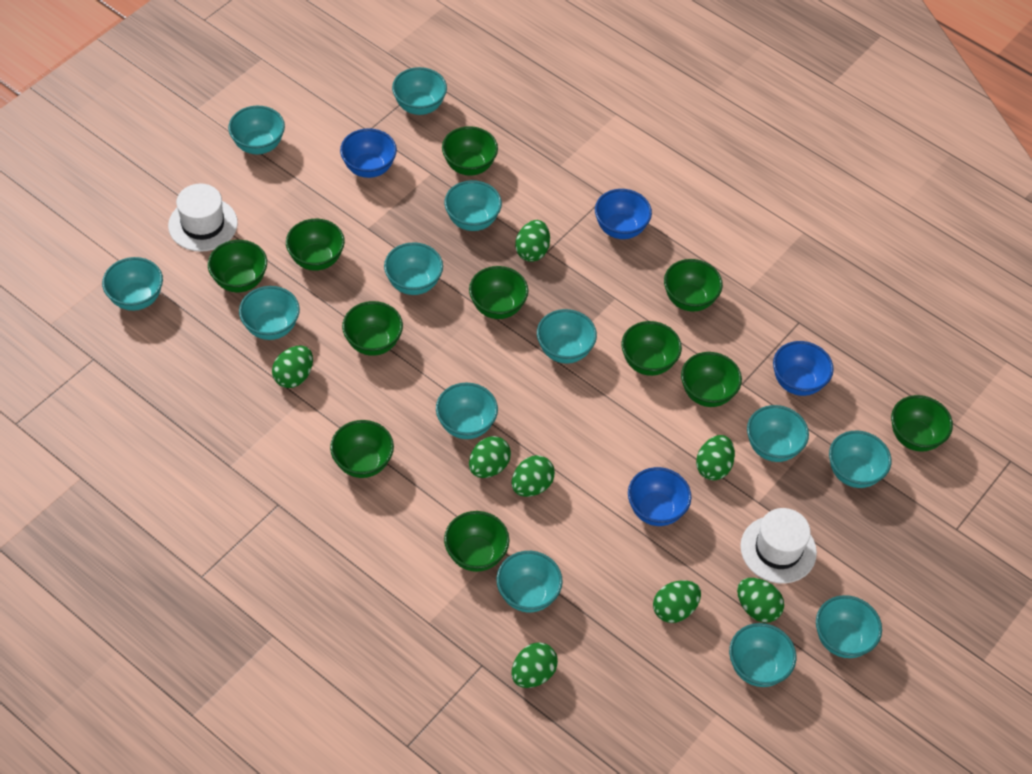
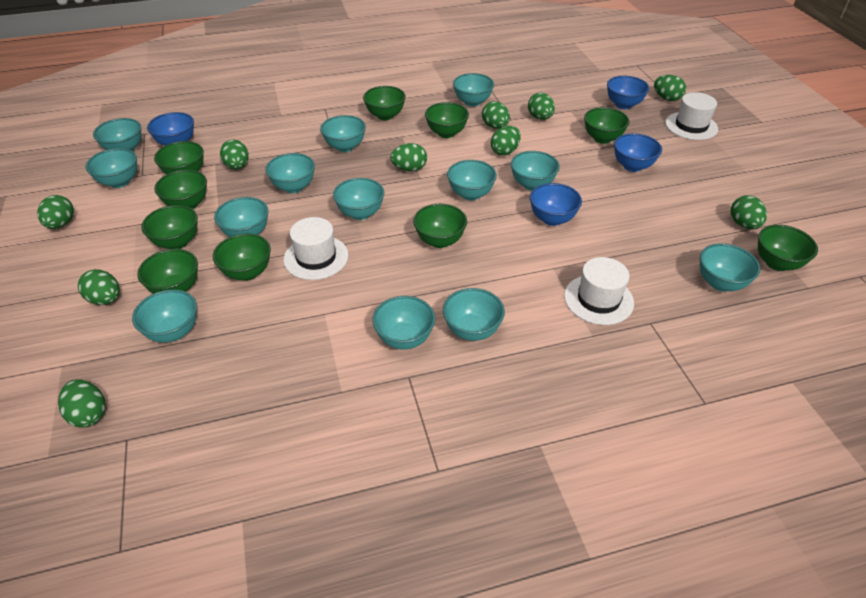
green bowl: [208,240,267,292] [286,219,345,271] [330,420,394,478] [342,301,403,356] [442,126,498,176] [444,511,509,572] [469,266,528,319] [622,321,682,376] [664,259,723,312] [681,352,742,407] [891,395,953,452] = 11 -> [137,249,198,294] [141,205,198,249] [154,141,204,175] [154,170,207,209] [213,234,271,281] [363,86,406,120] [413,204,467,248] [425,102,469,138] [584,107,630,144] [758,225,818,271] = 10
green egg: [272,345,313,388] [469,436,511,478] [512,455,555,497] [512,642,558,688] [515,220,550,262] [653,580,701,623] [696,435,735,480] [737,578,784,623] = 8 -> [37,195,74,229] [58,379,106,427] [78,269,120,305] [220,140,249,170] [390,143,427,171] [482,101,510,129] [491,126,521,156] [528,93,555,120] [654,75,686,101] [731,195,767,229] = 10
white hat: [168,183,238,252] [740,508,817,583] = 2 -> [283,217,349,280] [564,257,634,325] [665,92,718,140] = 3

